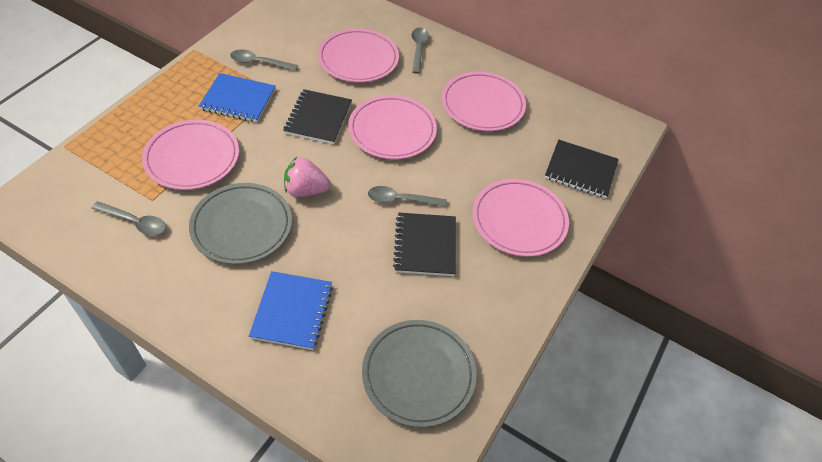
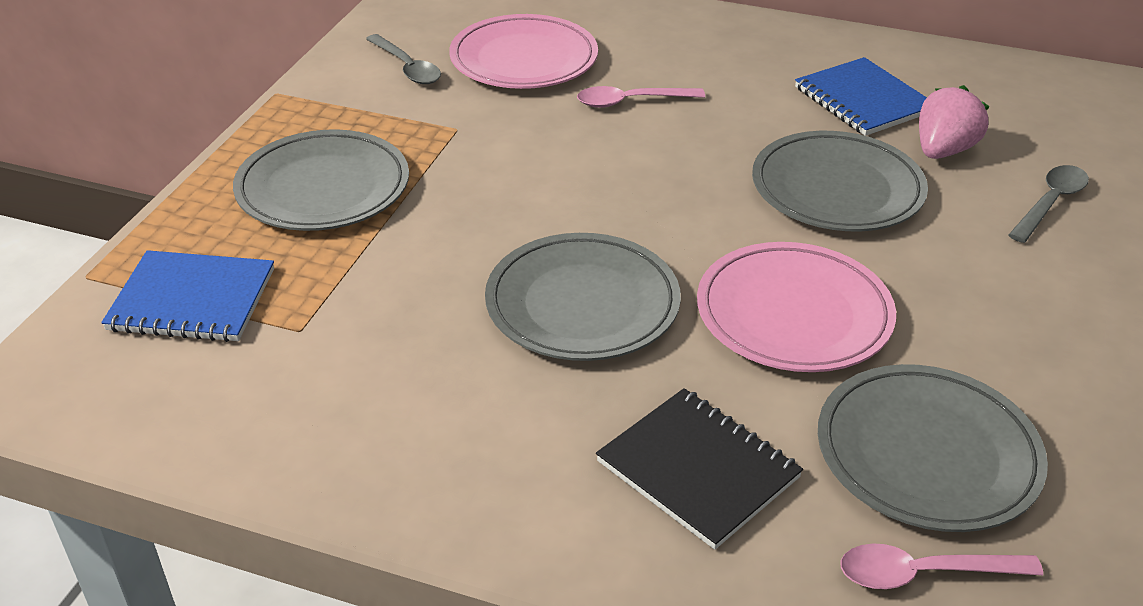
black notebook: [283,89,352,144] [393,213,456,276] [545,140,619,198] = 3 -> [596,388,803,550] = 1
grey plate: [189,183,292,264] [362,320,477,427] = 2 -> [233,129,409,231] [485,233,681,361] [752,131,928,231] [818,364,1048,532] = 4
grey spoon: [92,201,166,236] [230,50,298,71] [368,186,447,207] [412,28,429,74] = 4 -> [366,34,441,84] [1009,165,1089,243] = 2
pink plate: [142,120,239,190] [318,28,399,83] [348,95,437,160] [442,72,526,131] [473,179,569,257] = 5 -> [449,14,598,89] [697,242,896,372] = 2
pink spoon: none = 0 -> [577,86,705,108] [841,543,1043,589] = 2

